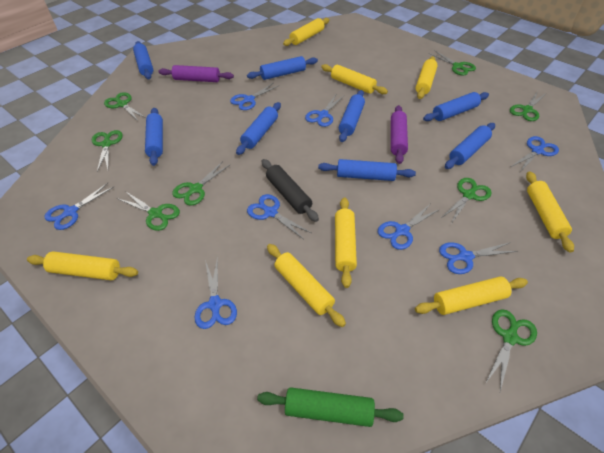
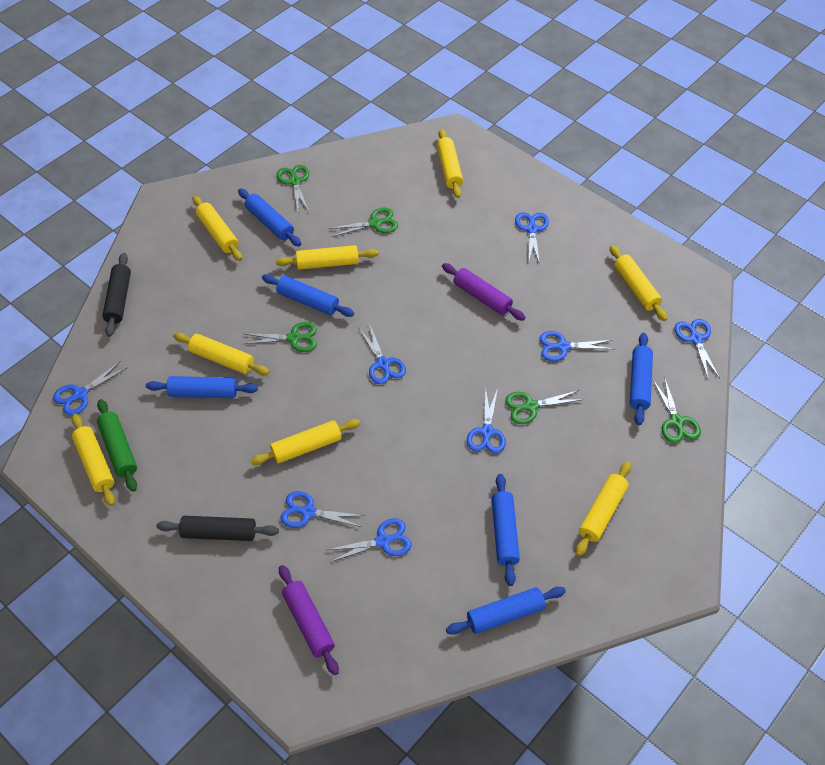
black rolling pin: [262,159,319,222] = 1 -> [102,253,131,337] [157,516,279,541] = 2
blue rolling pin: [133,41,153,79] [145,108,163,166] [236,102,281,155] [247,56,318,80] [318,159,416,181] [339,90,365,142] [423,92,489,121] [445,123,495,169] = 8 -> [146,376,258,398] [238,188,301,246] [262,274,354,317] [446,587,566,635] [491,474,520,586] [630,333,653,425] = 6
green scissors: [92,130,123,172] [104,92,146,121] [117,191,180,231] [172,161,230,206] [429,50,476,76] [441,178,492,224] [485,309,537,392] [510,92,546,121] = 8 -> [244,322,317,352] [277,165,309,212] [329,208,398,237] [505,390,583,424] [653,377,701,443] = 5

